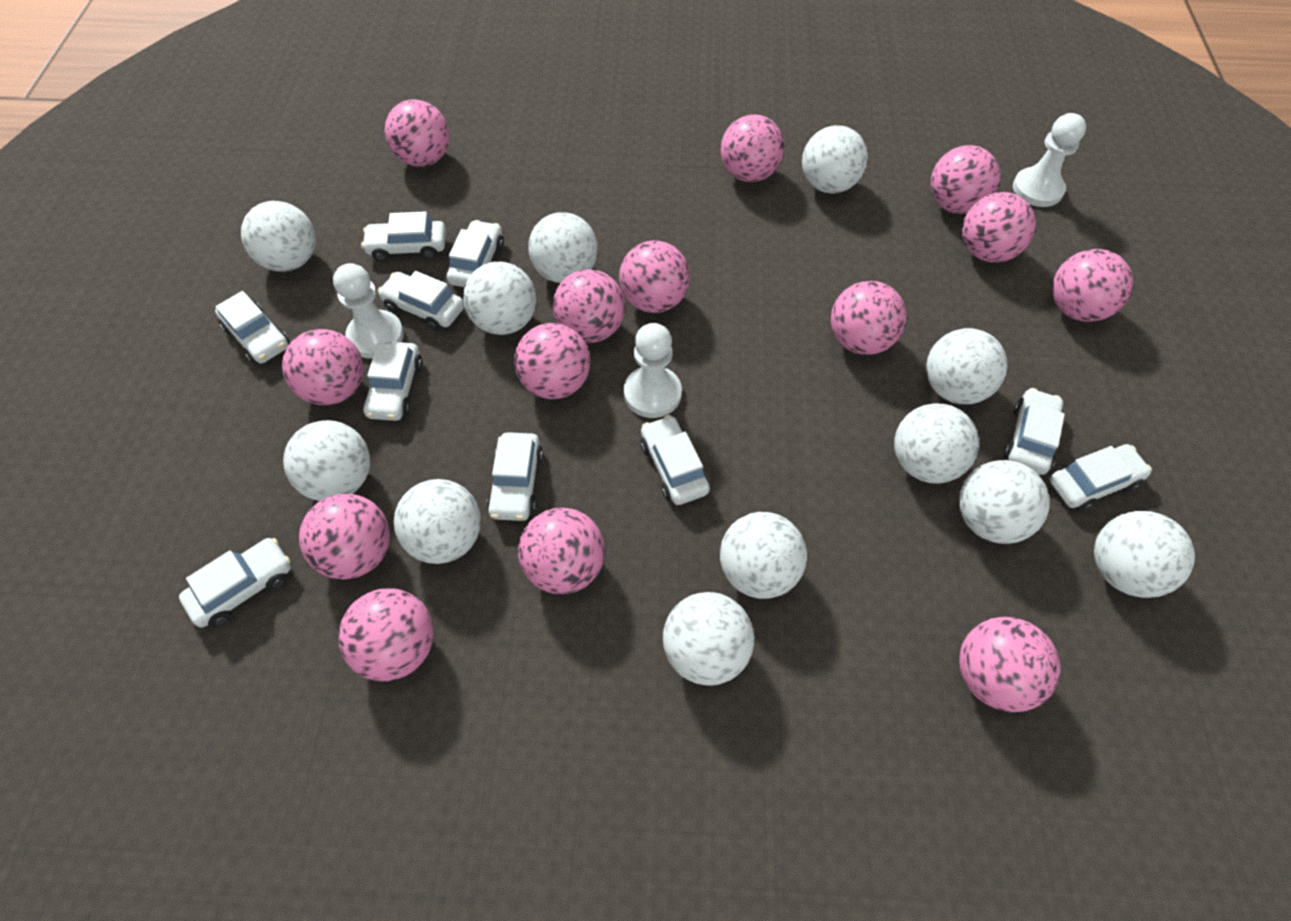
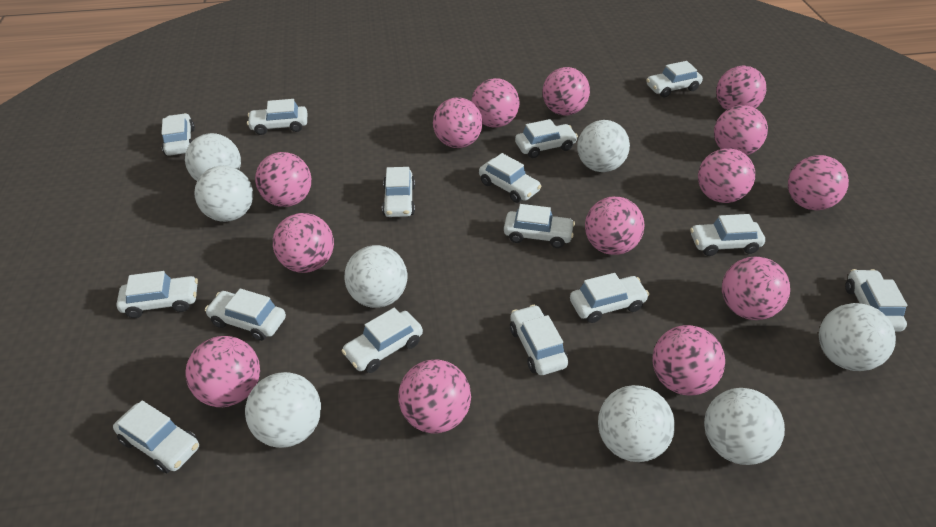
white ball: [241,201,316,272] [283,420,370,501] [394,479,481,564] [463,262,536,335] [528,212,598,283] [663,592,754,686] [720,512,807,599] [802,125,868,193] [894,404,979,484] [926,328,1007,404] [959,460,1050,544] [1094,511,1195,598] = 12 -> [185,133,241,181] [194,166,253,222] [245,372,321,448] [344,245,407,308] [577,120,630,172] [598,385,675,462] [704,388,785,465] [819,303,896,371] = 8
white car: [179,538,291,628] [215,291,290,364] [361,211,446,262] [363,342,423,421] [377,271,464,331] [447,220,504,287] [487,432,543,521] [640,415,710,505] [1004,388,1065,475] [1050,444,1152,511] = 10 -> [113,400,199,473] [117,271,198,318] [161,113,195,156] [205,288,286,341] [247,99,307,135] [342,308,423,373] [382,167,415,217] [479,153,542,203] [504,204,575,248] [510,305,568,375] [515,119,578,158] [570,273,649,323] [646,61,703,97] [690,214,765,256] [845,269,908,332] = 15
white pawn: [333,263,404,359] [624,323,682,418] [1013,113,1086,207] = 3 -> none = 0

